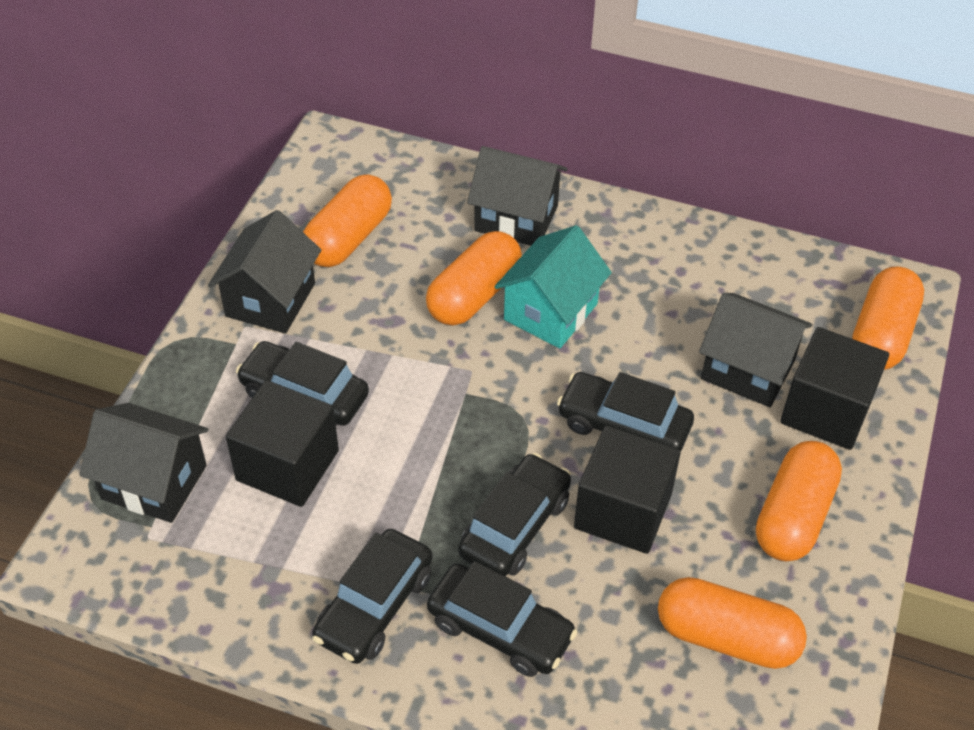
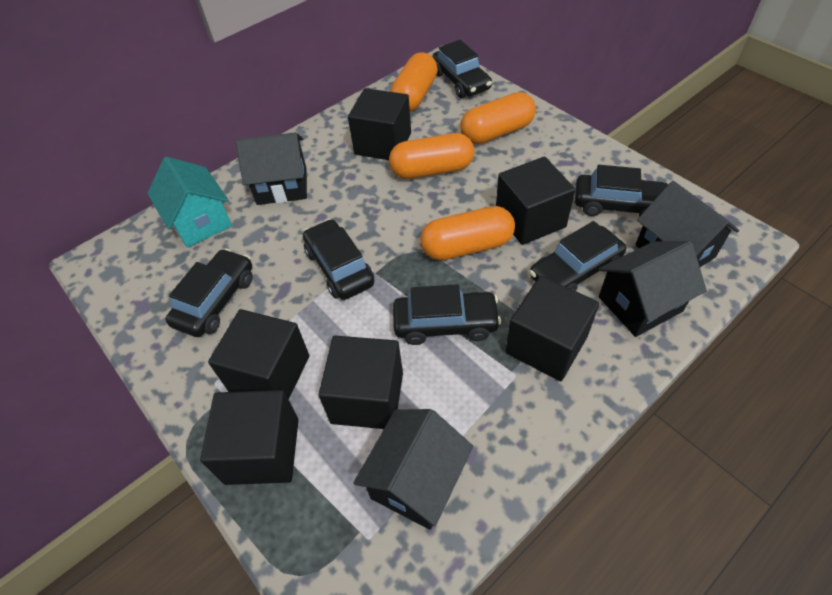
black car: [236,341,369,426] [312,529,433,664] [427,561,577,677] [458,453,571,576] [557,372,694,451] = 5 -> [165,248,253,337] [303,219,374,300] [393,284,501,345] [432,40,492,98] [529,221,626,291] [575,165,668,217] = 6
black cube: [226,380,339,507] [574,425,681,554] [780,327,889,450] = 3 -> [200,390,299,485] [208,309,309,400] [318,336,403,429] [348,88,411,160] [496,157,575,245] [506,276,599,381] = 6
orange capsule: [303,175,392,267] [426,231,522,326] [658,577,807,669] [756,441,842,561] [852,266,924,370] = 5 -> [389,133,474,179] [390,52,438,111] [420,206,515,260] [460,92,536,144] = 4

